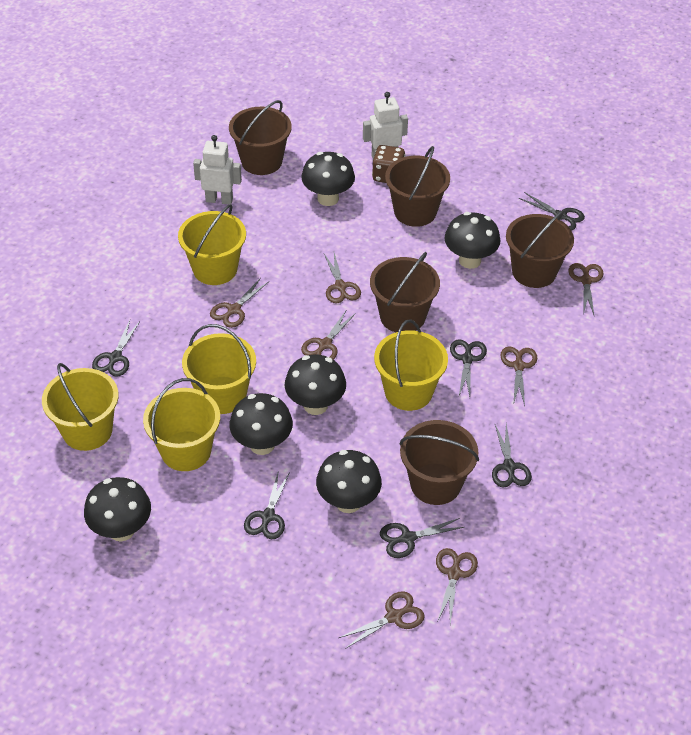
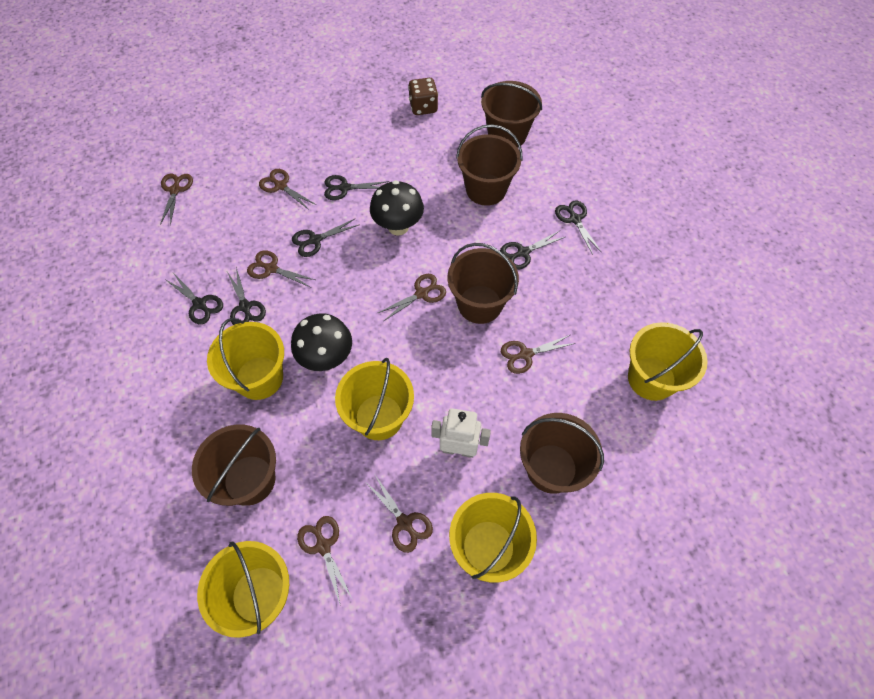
black mushroom: [84,477,151,541] [229,393,293,455] [285,354,346,415] [301,152,355,206] [316,450,382,513] [444,212,500,269] = 6 -> [291,313,352,371] [370,180,424,235] = 2
white robot: [193,135,242,204] [363,92,408,159] = 2 -> [431,408,491,458] = 1

